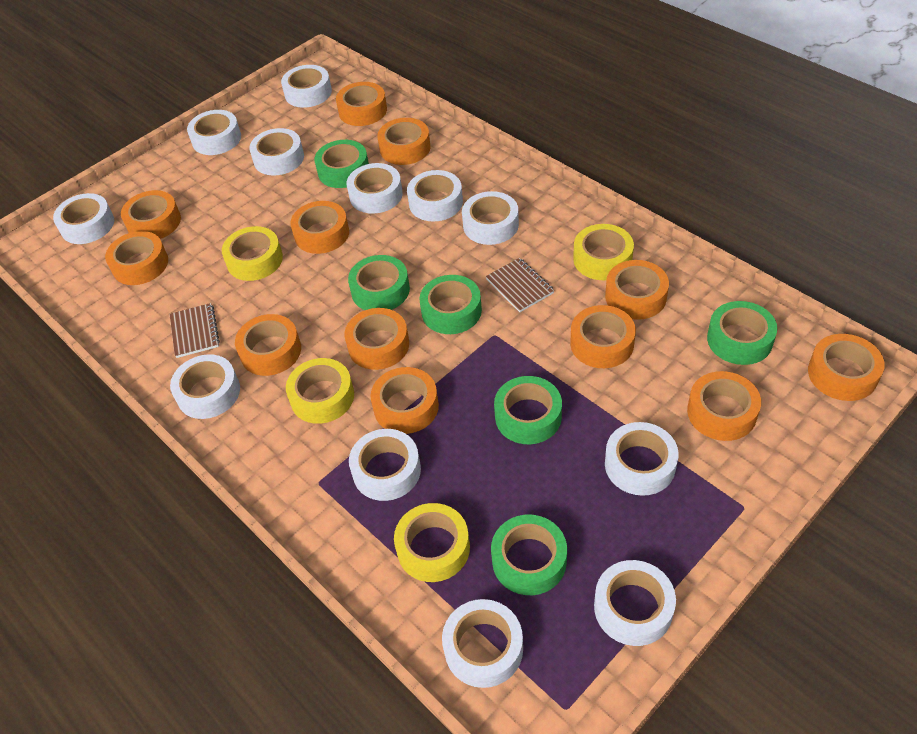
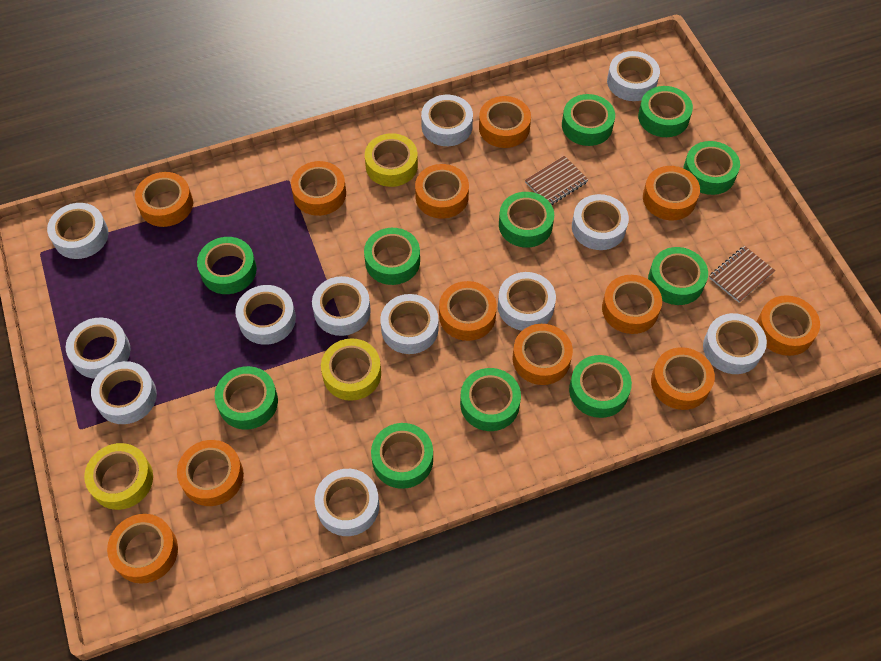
green tape: [314,140,369,188] [348,255,410,310] [419,275,482,334] [491,515,567,595] [494,376,562,444] [707,301,777,365] = 6 -> [197,237,257,294] [215,366,278,430] [364,228,420,285] [371,423,433,489] [460,368,521,431] [499,192,554,248] [562,94,615,146] [569,355,632,418] [638,86,693,137] [648,247,708,305] [683,141,740,195] = 11
yellow tape: [222,226,283,281] [286,358,354,424] [394,503,470,582] [573,224,634,280] = 4 -> [84,443,153,510] [321,338,381,401] [365,133,418,187] = 3

